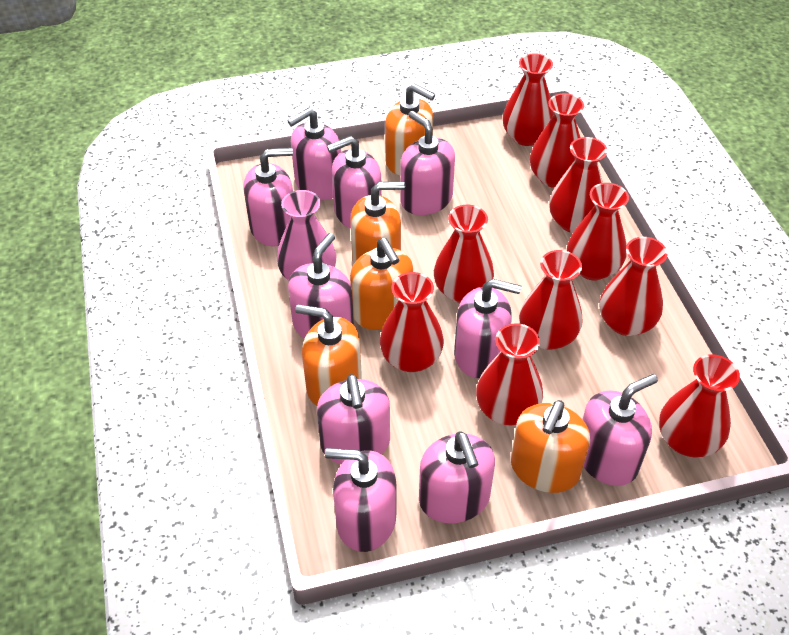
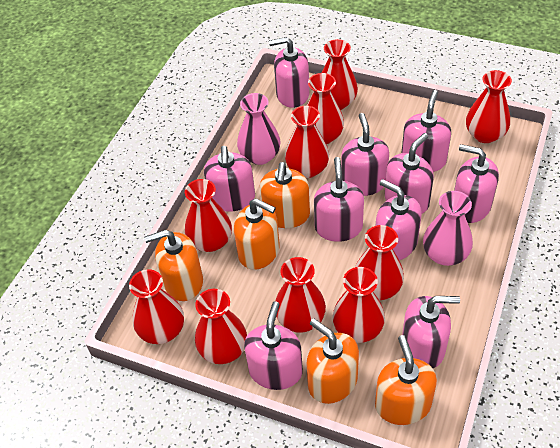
pink vase: [277,190,336,281] = 1 -> [237,93,281,165] [423,191,473,266] = 2

